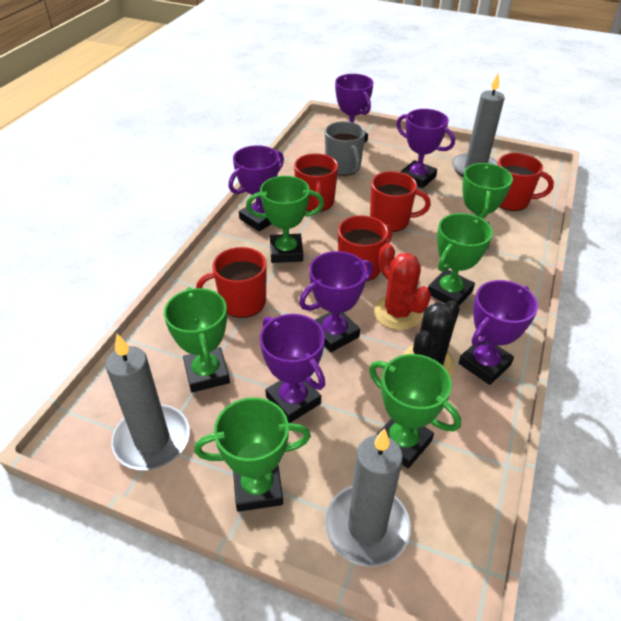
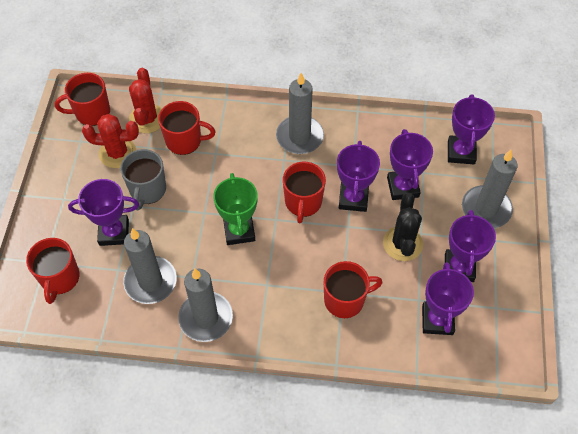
green trophy: [164,287,230,393] [194,397,311,512] [246,176,324,263] [369,354,461,468] [428,213,493,306] [462,163,513,249] = 6 -> [213,173,258,245] = 1
grey candle: [106,334,190,470] [325,428,411,567] [452,73,505,177] = 3 -> [123,228,177,304] [178,268,233,342] [276,73,324,154] [462,150,518,228] = 4
red cactus: [374,243,431,330] = 1 -> [82,114,139,168] [129,68,162,133] = 2

